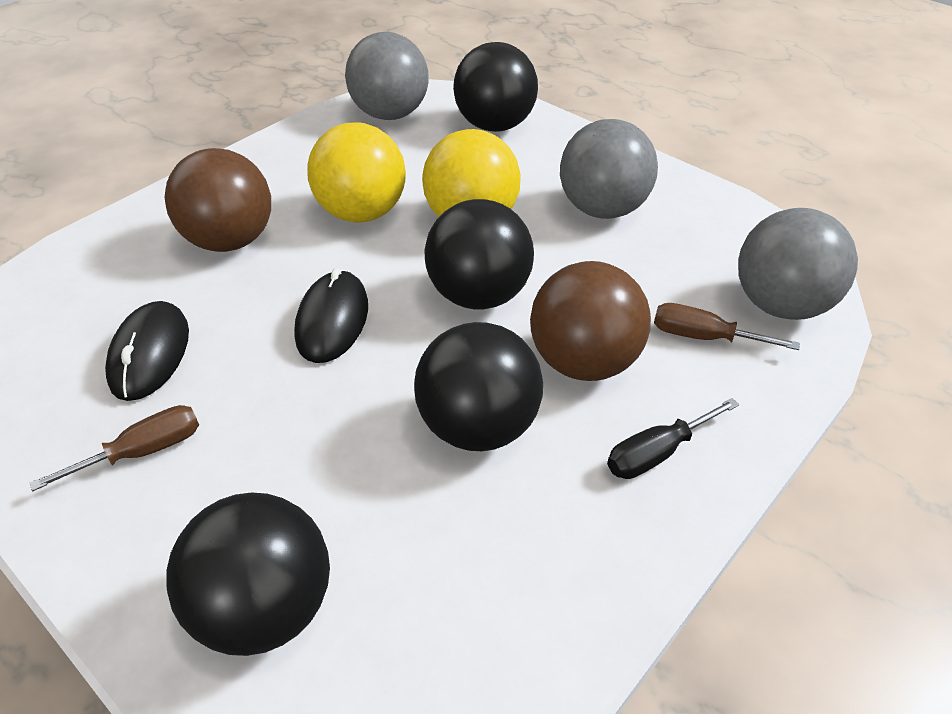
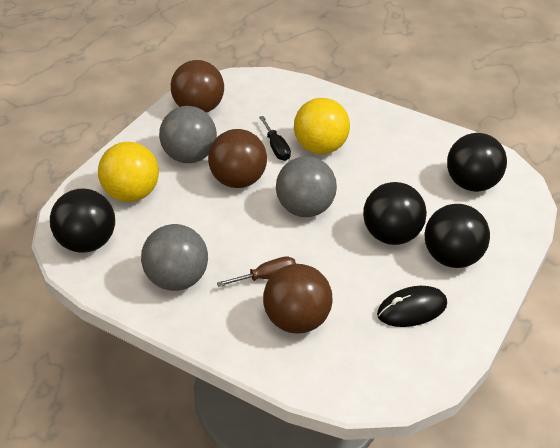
black mouse: [105,301,189,401] [294,268,368,363] = 2 -> [377,286,447,327] = 1
brown ball: [164,148,271,252] [530,261,651,381] = 2 -> [171,60,224,113] [208,129,267,188] [263,264,332,334] = 3
brown screwdriver: [30,405,199,491] [654,303,800,350] = 2 -> [217,256,296,287] = 1

